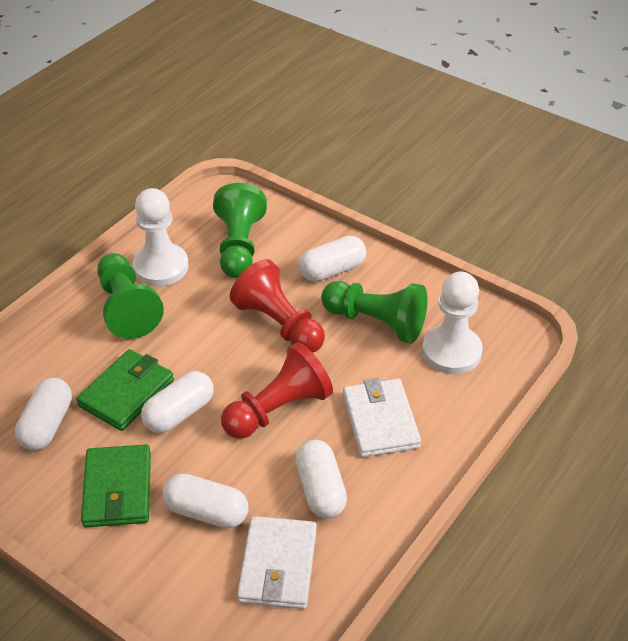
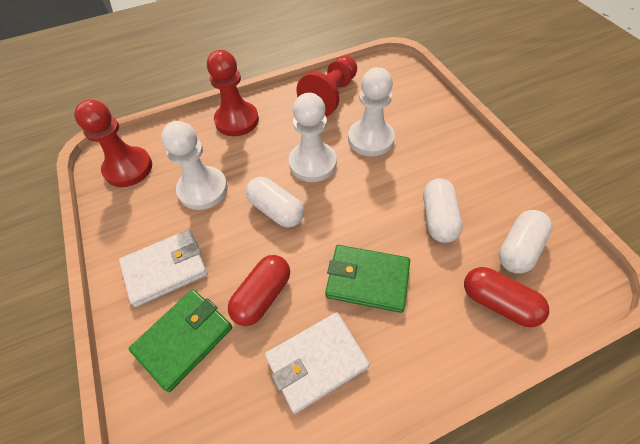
green pawn: [97,253,164,339] [213,183,267,278] [321,281,427,343] = 3 -> none = 0
red capsule: none = 0 -> [228,255,290,326] [464,267,549,327] = 2
red pawn: [221,342,333,439] [230,259,325,353] = 2 -> [74,99,152,187] [207,50,259,136] [297,56,357,117] = 3
white capsule: [15,378,72,451] [141,371,214,433] [163,473,249,529] [295,440,347,519] [299,236,366,282] = 5 -> [246,177,304,228] [423,178,463,243] [499,210,552,274] = 3
white pawn: [133,188,189,286] [422,271,483,374] = 2 -> [161,121,228,210] [289,93,337,182] [348,67,395,157] = 3

